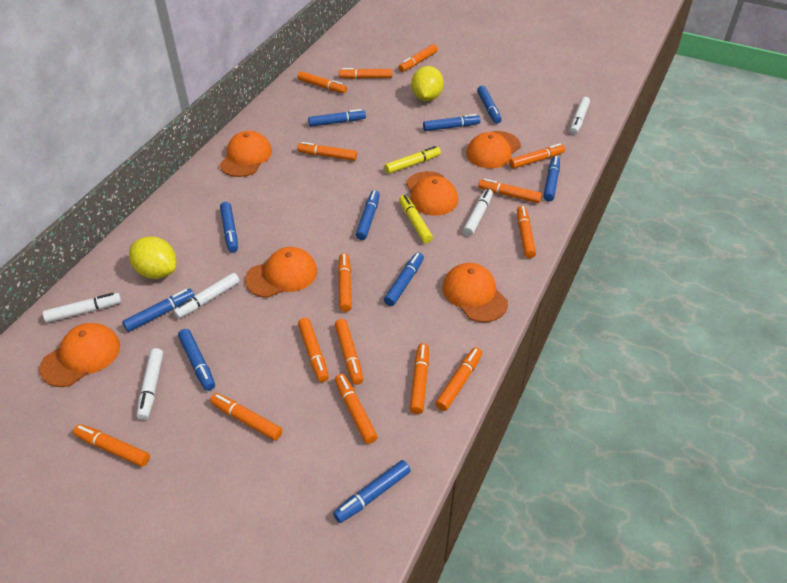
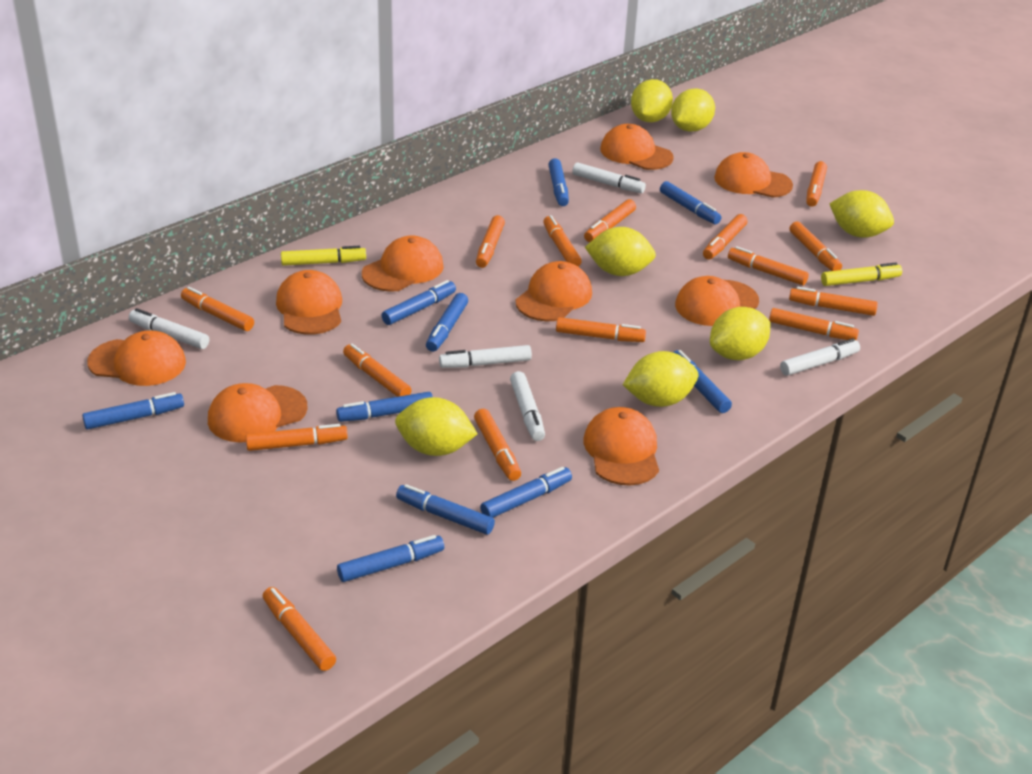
orange cap: [39,323,120,387] [220,131,272,177] [245,247,317,298] [406,171,458,216] [442,263,508,322] [466,131,521,168] = 6 -> [87,330,186,386] [208,383,307,442] [276,270,342,335] [362,236,444,292] [516,261,592,321] [584,407,659,486] [600,124,674,170] [675,276,759,326] [714,152,793,198] = 9
yellow lemon: [129,237,176,279] [411,66,444,101] = 2 -> [395,397,478,456] [585,227,656,276] [623,351,698,407] [631,79,673,122] [671,88,715,132] [710,307,770,360] [830,190,894,238] = 7

